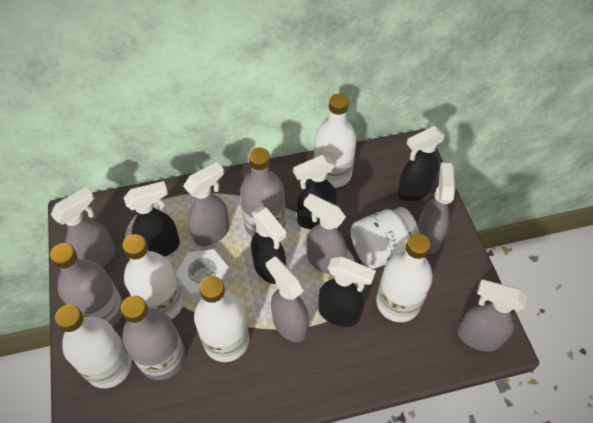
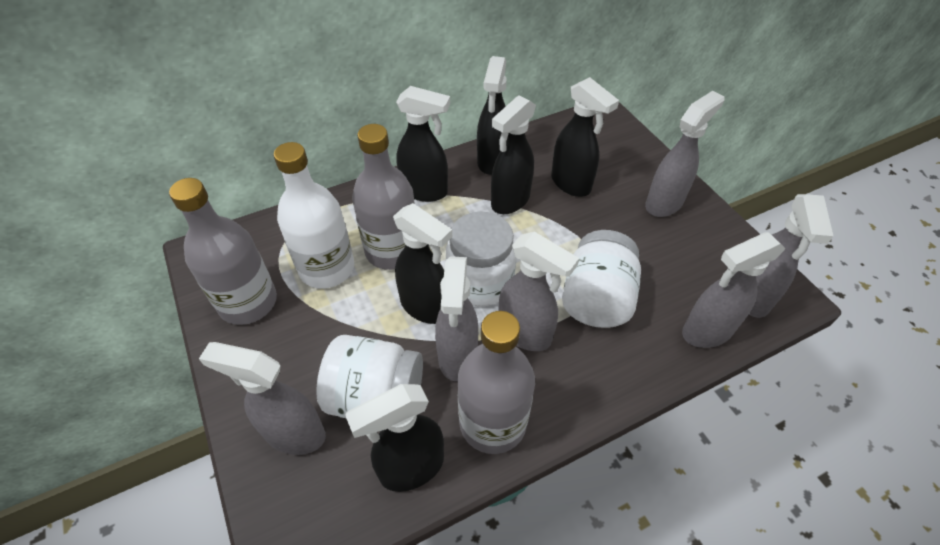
black spray bottle: [124,181,180,257] [251,206,287,284] [293,155,336,229] [318,257,376,327] [397,126,446,201] = 5 -> [345,384,444,492] [393,203,452,324] [396,86,450,202] [477,56,507,175] [491,95,536,214] [551,77,619,197] = 6
white bottle: [55,304,132,388] [122,234,184,319] [194,276,249,362] [314,94,357,188] [376,233,433,322] = 5 -> [274,142,354,289] = 1
white jar: [351,207,420,269] = 1 -> [316,335,423,418] [446,212,516,306] [562,230,641,328] = 3
white nut: [176,249,230,300] = 1 -> none = 0

